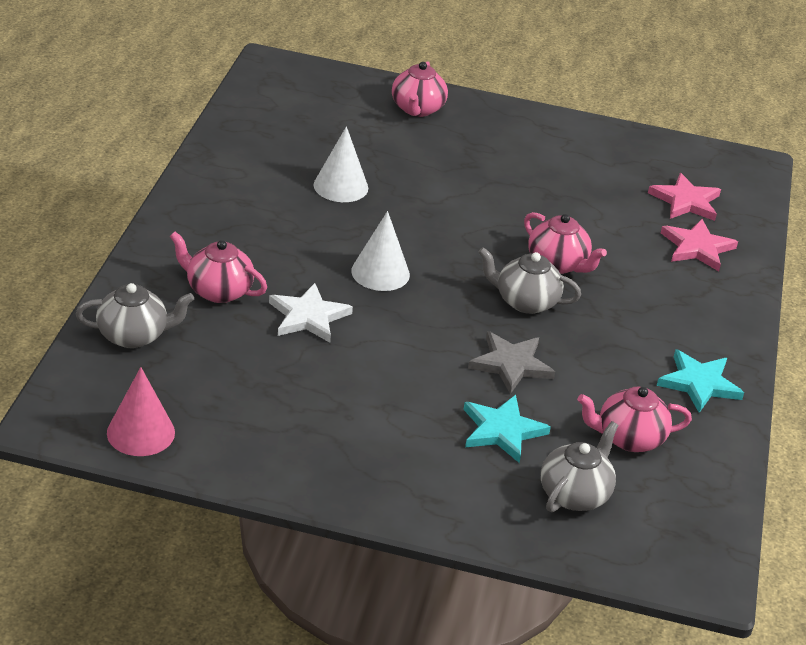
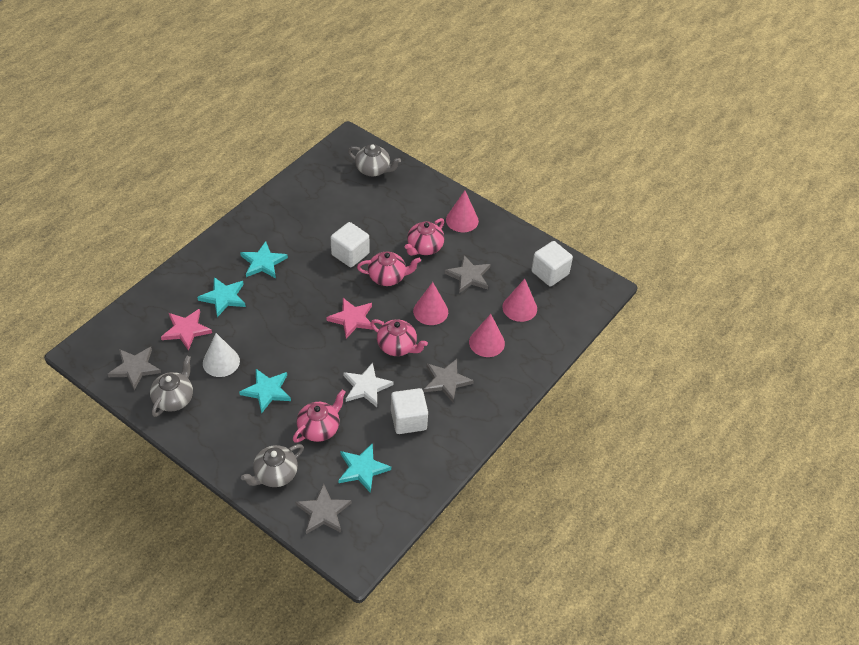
grey star: [468,331,555,394] = 1 -> [108,347,161,390] [295,483,352,534] [424,359,474,402] [444,255,490,293] = 4
pink cone: [107,367,175,456] = 1 -> [413,282,448,325] [446,191,479,232] [469,314,505,357] [502,279,537,322] = 4
turquoise star: [463,395,551,463] [657,349,744,413] = 2 -> [197,277,246,317] [239,369,291,414] [240,241,288,278] [338,443,391,493] = 4
white cone: [314,126,368,202] [351,211,410,291] = 2 -> [203,333,240,377] = 1
white cube: none = 0 -> [331,222,369,267] [391,388,428,434] [531,241,573,286] = 3

